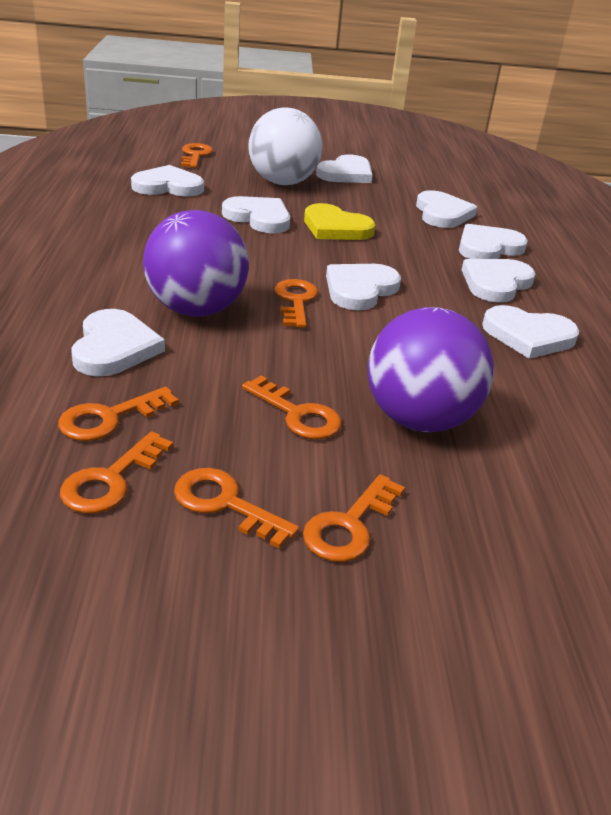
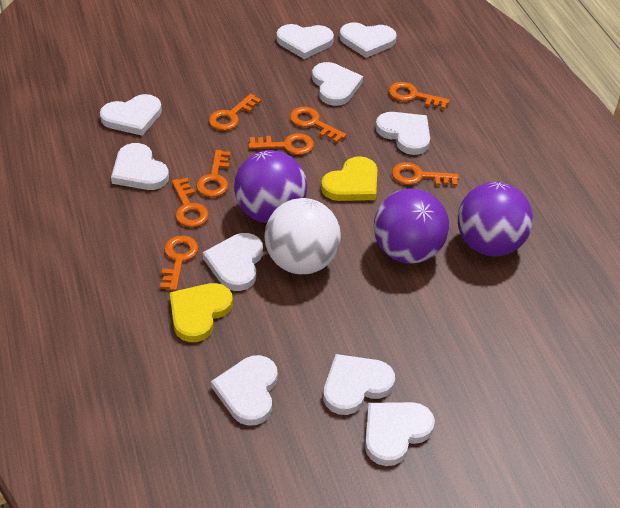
orange key: [58,387,179,441] [60,431,174,514] [174,468,299,548] [181,143,213,168] [242,376,342,439] [275,279,318,328] [303,474,405,562] = 7 -> [160,236,199,291] [172,178,209,227] [196,150,231,197] [209,94,261,131] [248,133,314,155] [290,107,346,143] [389,82,450,109] [392,162,459,186] = 8
purple ball: [143,210,249,317] [368,307,494,432] = 2 -> [234,150,307,223] [374,188,449,264] [458,182,533,256] = 3
white heart: [72,309,165,376] [131,165,204,197] [222,196,290,233] [316,155,373,183] [326,264,401,310] [416,190,477,228] [459,224,528,259] [462,259,535,303] [482,305,579,359] = 9 -> [100,94,162,136] [111,143,169,190] [203,233,263,291] [211,355,278,425] [276,24,334,59] [312,62,363,106] [323,354,395,415] [339,22,397,58] [365,402,435,466] [375,112,430,155] = 10
yellow heart: [304,203,375,240] = 1 -> [170,283,233,342] [321,156,377,201] = 2

